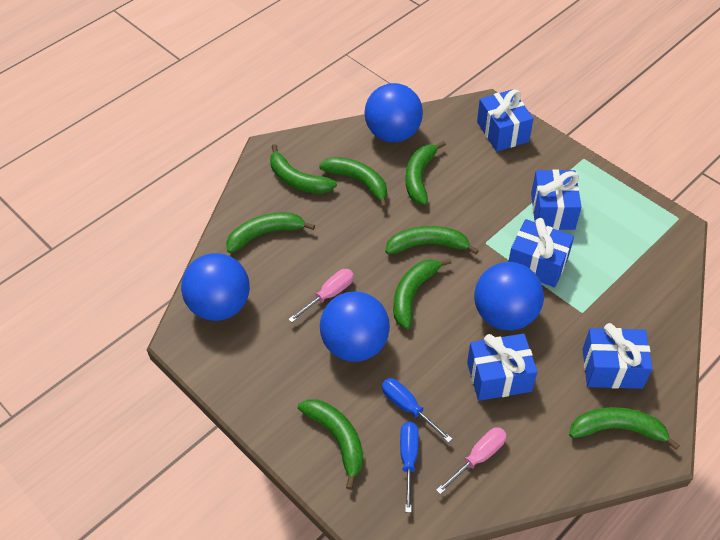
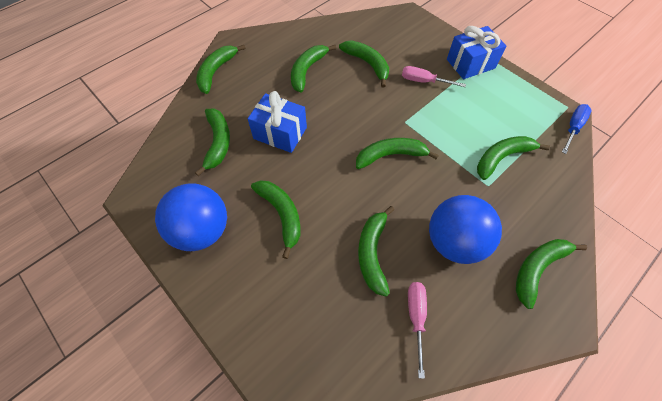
blue ball: [181,253,250,321] [320,291,390,362] [365,83,423,142] [474,262,544,331] = 4 -> [155,183,227,251] [429,195,502,264] = 2
blue gift: [467,333,537,401] [477,89,533,152] [508,218,574,287] [531,169,581,230] [583,323,653,389] = 5 -> [248,91,307,153] [447,26,506,79] = 2
blue screwdriver: [382,378,452,443] [400,422,419,513] = 2 -> [562,104,591,154] = 1
green banana: [226,212,315,253] [270,144,337,194] [298,399,363,490] [319,157,387,208] [385,226,479,254] [393,258,451,329] [405,141,446,205] [569,407,680,450] = 8 -> [195,109,230,176] [196,45,245,94] [251,180,301,259] [291,45,336,92] [339,40,389,88] [356,138,439,169] [358,206,394,297] [477,136,550,180] [516,239,587,309] = 9

